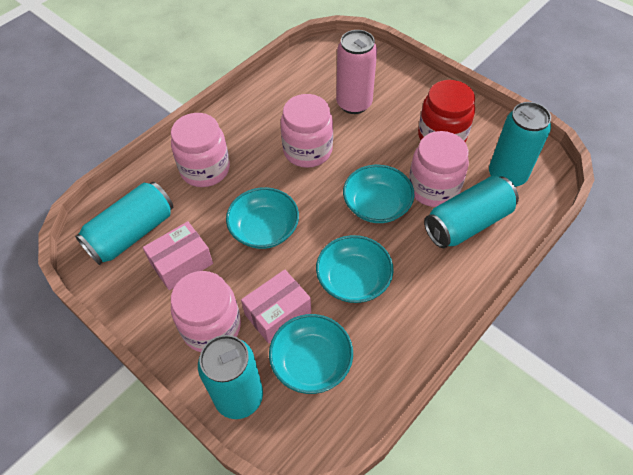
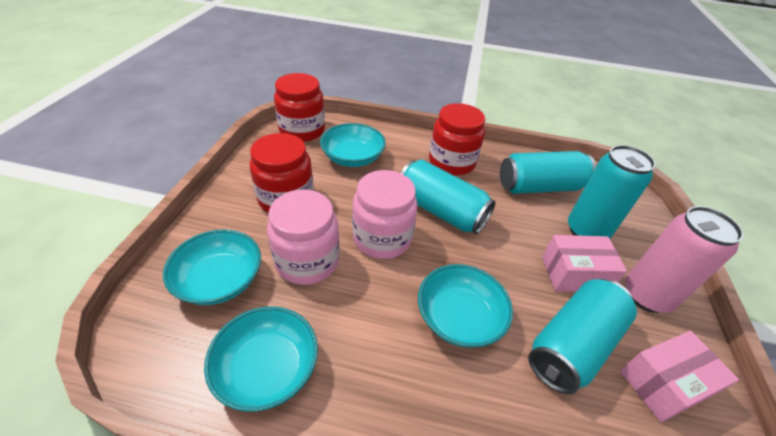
pink jar: [171,113,230,187] [171,271,241,352] [280,94,333,168] [409,131,469,207] = 4 -> [267,190,339,285] [352,170,417,259] = 2
red jar: [418,80,475,143] = 1 -> [250,133,314,213] [274,73,325,142] [429,103,485,176] = 3

